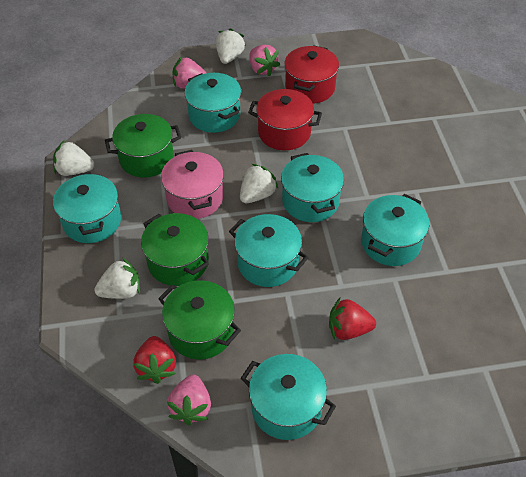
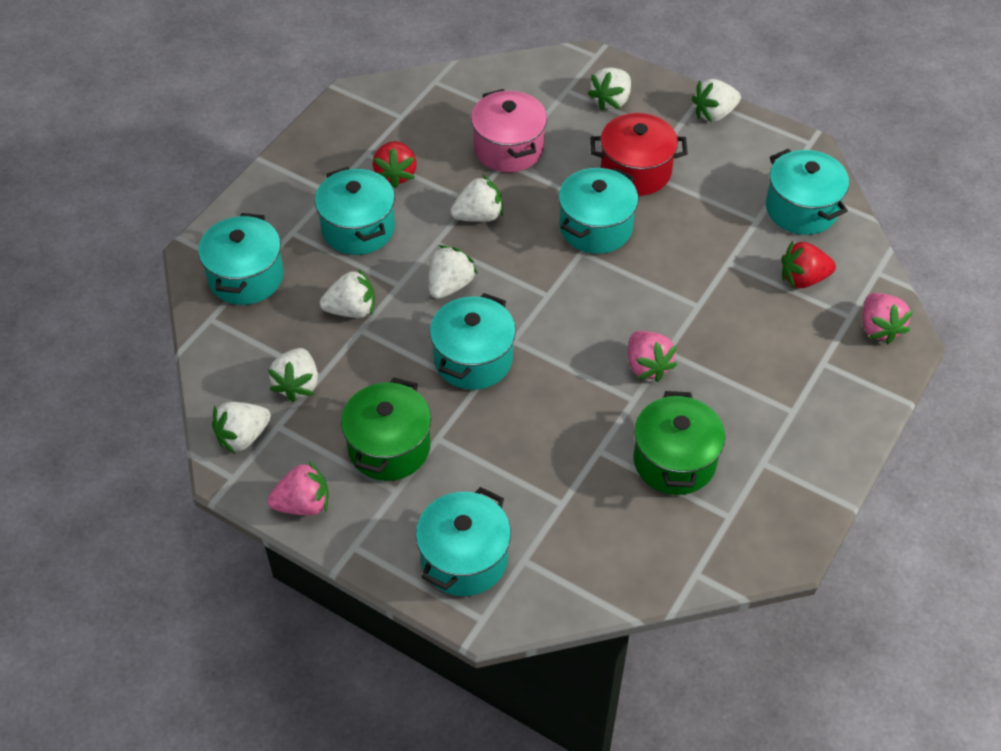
green pot: [105,114,181,177] [141,213,209,286] [158,280,241,360] = 3 -> [341,377,431,481] [633,391,725,495] = 2
red pot: [248,89,322,150] [284,45,339,104] = 2 -> [590,113,688,196] = 1
white strawberry: [53,140,94,176] [94,258,140,299] [216,28,246,64] [240,164,278,203] = 4 -> [212,402,271,455] [268,348,318,402] [320,268,375,318] [429,245,478,299] [451,175,503,222] [587,67,631,111] [692,79,741,122] = 7

